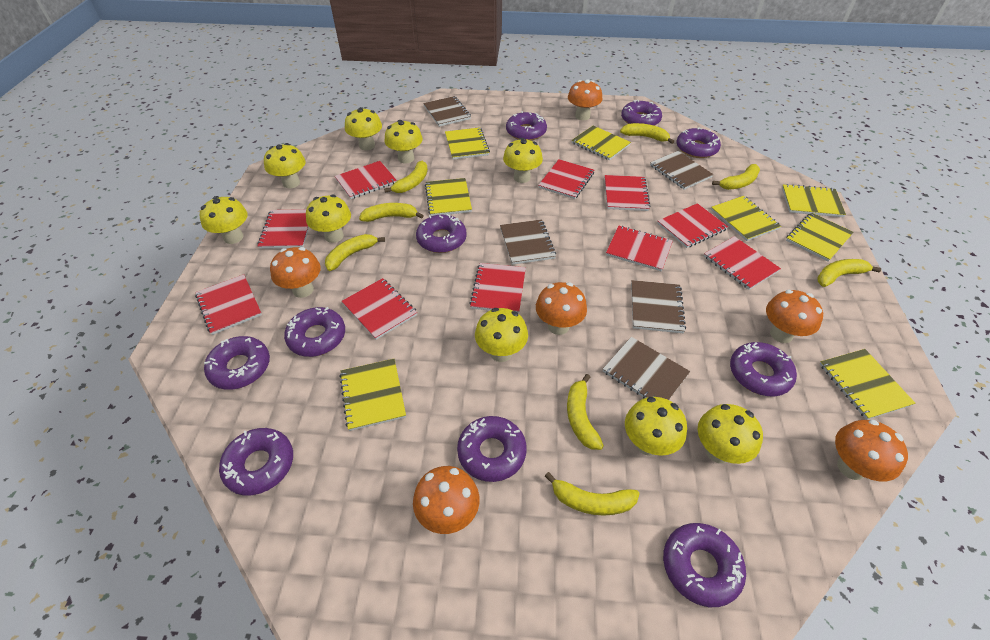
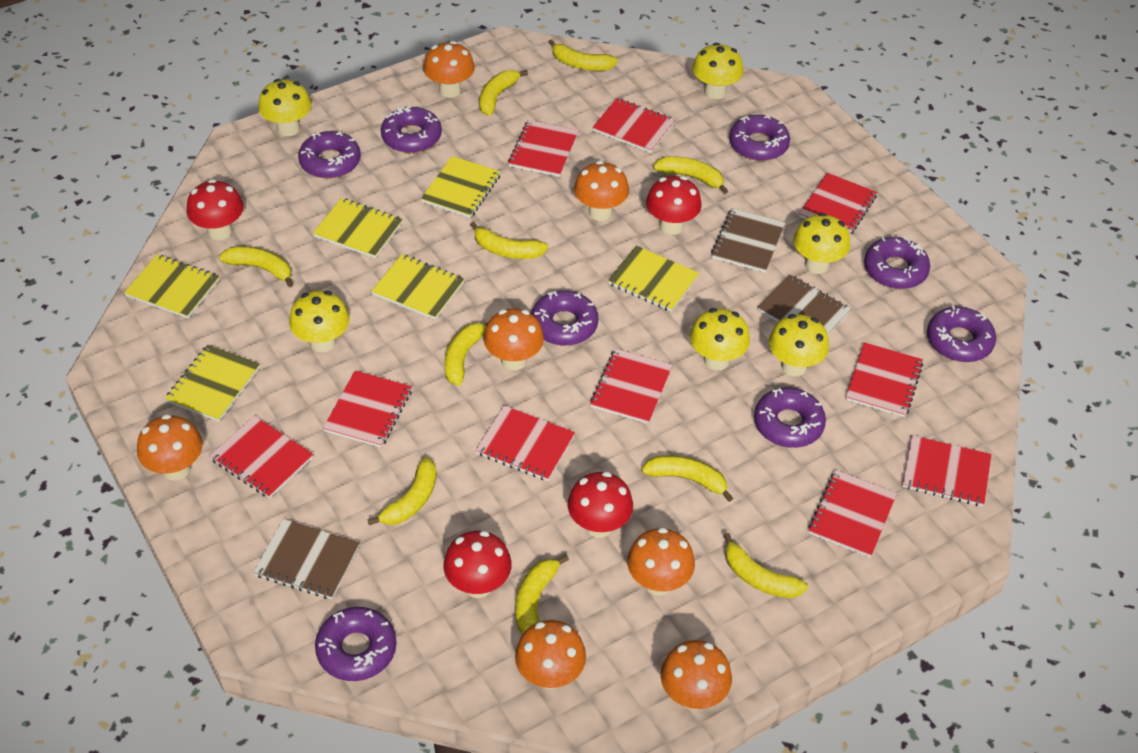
brown notebook: [423,96,471,127] [500,219,556,265] [603,337,690,400] [631,280,686,333] [650,151,713,190] = 5 -> [253,519,360,599] [711,208,785,273] [757,274,851,335] = 3
orange mushroom: [270,247,321,298] [413,466,480,534] [536,282,587,335] [568,79,603,120] [766,290,823,343] [835,419,908,481] = 6 -> [137,414,203,481] [423,41,475,98] [484,308,544,371] [515,620,586,690] [574,161,629,221] [627,527,695,596] [660,640,732,710] = 7
purple donut: [204,336,270,390] [219,428,293,495] [284,307,345,357] [416,213,467,253] [457,416,527,482] [506,111,547,140] [621,100,662,126] [663,523,746,607] [677,127,721,158] [730,342,797,396] = 10 -> [298,131,361,179] [315,607,396,681] [381,106,442,153] [531,291,598,346] [729,115,790,161] [754,388,826,448] [864,237,930,289] [927,305,996,362] = 8
red mushroom: none = 0 -> [186,179,244,240] [444,531,511,598] [568,472,633,538] [646,176,702,235] = 4
yellow banana: [325,234,385,271] [359,203,424,222] [384,161,428,193] [545,472,640,516] [567,374,604,450] [620,123,674,144] [712,164,760,190] [817,259,881,287] = 8 -> [219,246,293,287] [367,457,437,525] [445,323,488,386] [470,222,548,259] [479,70,528,116] [516,555,569,635] [548,39,618,71] [641,455,733,502] [653,156,728,194] [723,533,808,598] = 10
yellow mushroom: [200,196,248,244] [264,143,305,188] [306,195,351,243] [345,107,382,150] [384,120,423,163] [475,308,528,362] [503,138,543,183] [625,397,687,456] [697,404,763,464] = 9 -> [258,79,312,136] [289,291,350,353] [690,308,750,370] [692,43,743,99] [769,314,829,376] [793,213,850,274] = 6
yellow notebook: [339,359,406,431] [425,178,472,216] [445,127,490,160] [572,126,631,160] [711,196,781,241] [782,184,846,217] [786,212,854,262] [820,349,915,420] = 8 -> [124,254,219,318] [165,345,260,422] [313,198,403,258] [371,254,465,320] [421,156,501,218] [608,245,699,312] = 6

